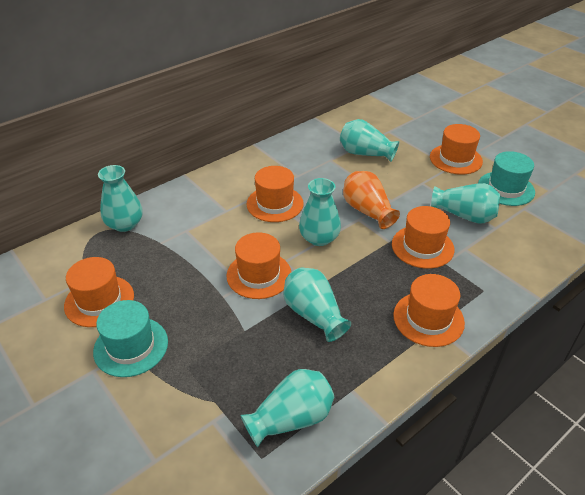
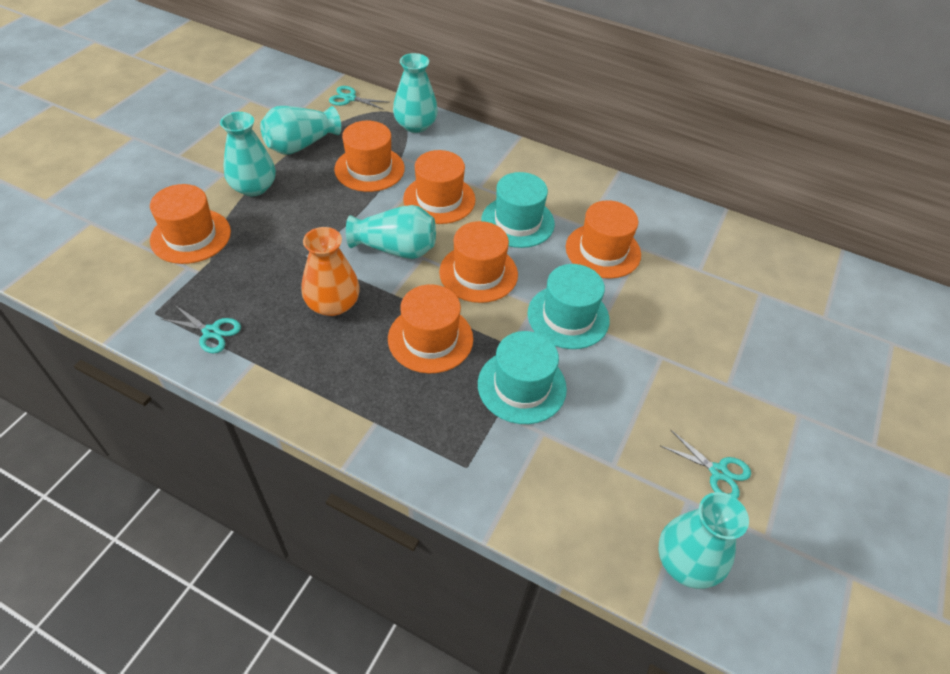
turquoise hat: [93,300,168,377] [478,151,535,206] = 2 -> [478,331,567,424] [481,172,555,248] [528,264,610,349] = 3
turquoise scissors: none = 0 -> [161,305,241,353] [329,86,388,110] [661,430,751,499] = 3
turquoise vase: [98,165,143,232] [240,369,334,447] [284,267,351,342] [299,178,341,246] [340,119,399,162] [431,183,501,224] = 6 -> [220,112,276,196] [260,106,341,155] [346,205,436,259] [393,53,438,133] [659,492,749,589] = 5

